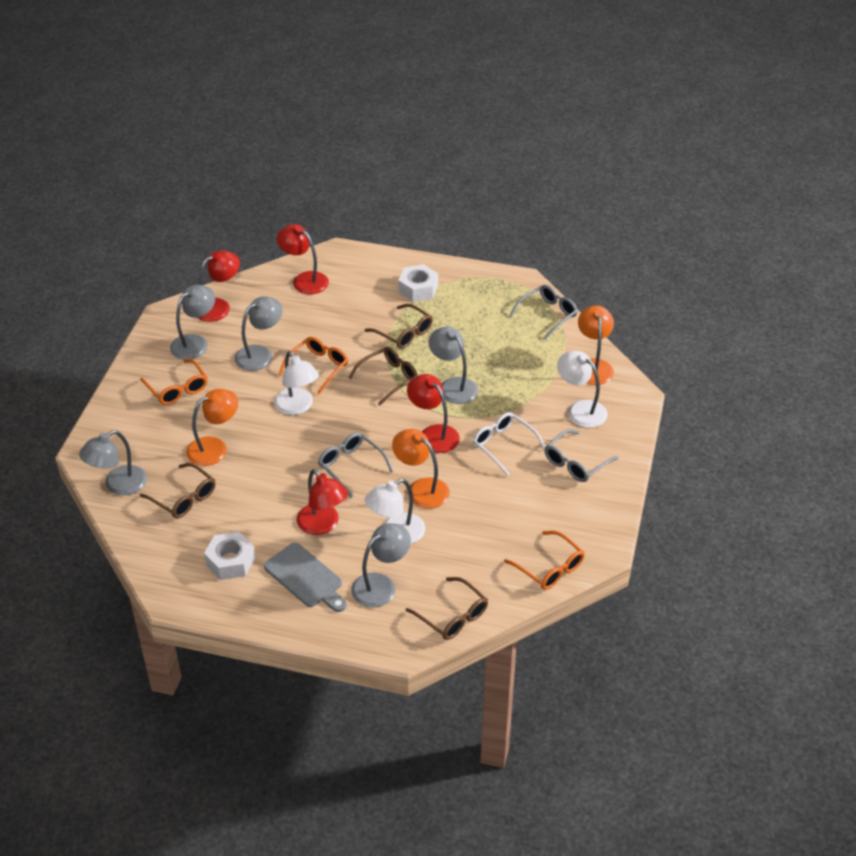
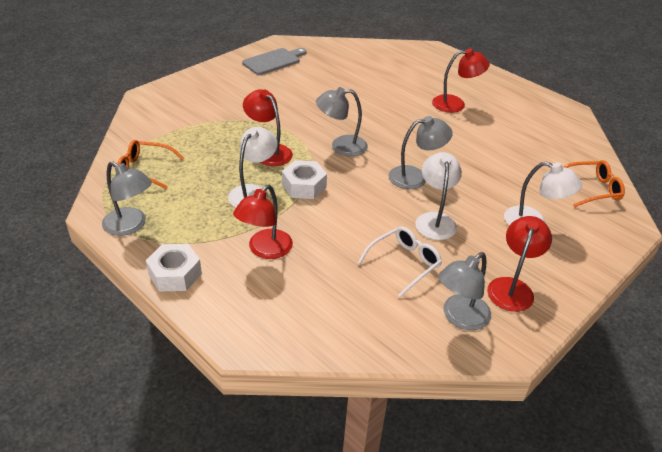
brown glasses: [140,463,216,518] [348,346,418,406] [365,304,433,349] [406,577,488,640] = 4 -> none = 0
grey glasses: [318,433,394,498] [510,285,578,340] [545,429,619,482] = 3 -> none = 0
grey lamp: [79,430,147,495] [170,285,215,360] [234,296,283,371] [351,523,411,608] [429,327,478,404] = 5 -> [102,162,152,236] [316,87,368,157] [388,116,453,189] [438,252,491,330] = 4
orange glasses: [140,359,208,405] [279,337,348,394] [504,531,585,590] = 3 -> [117,140,184,189] [563,160,625,207] = 2
orange lamp: [186,389,238,466] [392,429,450,509] [578,306,614,385] = 3 -> none = 0

